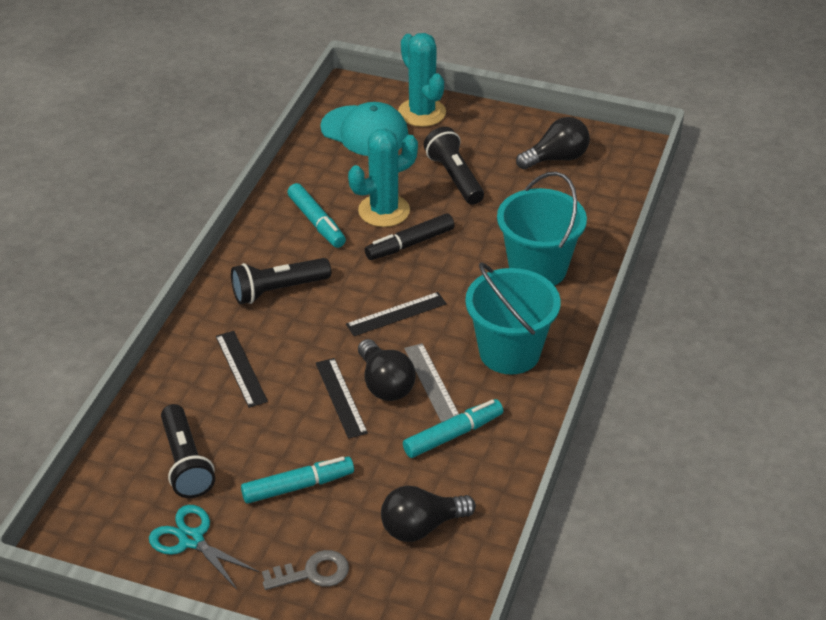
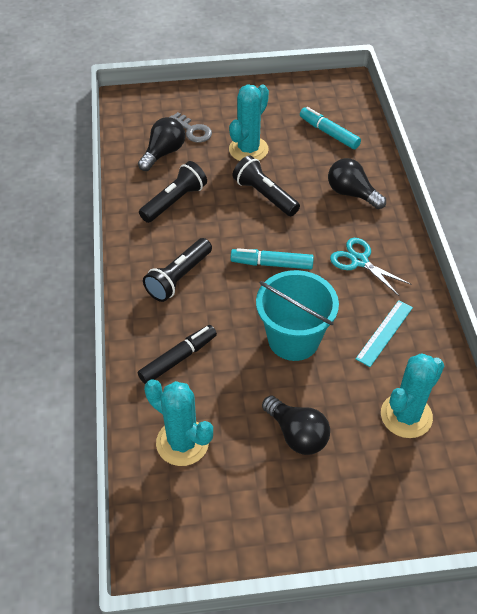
black ruler: [216,331,268,408] [316,358,368,439] [346,292,447,336] = 3 -> none = 0
grey ruler: [404,343,459,422] = 1 -> none = 0
turquoise bucket: [465,262,561,375] [497,172,587,286] = 2 -> [256,270,339,361] = 1
turquoise cactus: [348,129,418,227] [398,33,446,127] = 2 -> [144,379,213,466] [229,84,269,161] [381,353,444,438] = 3
turquoise cap: [320,102,409,156] = 1 -> none = 0
turquoise marker: [241,457,354,504] [287,183,346,248] [403,399,503,458] = 3 -> [230,248,314,269] [300,107,361,149] = 2
turquoise ruler: none = 0 -> [356,300,413,367] = 1

